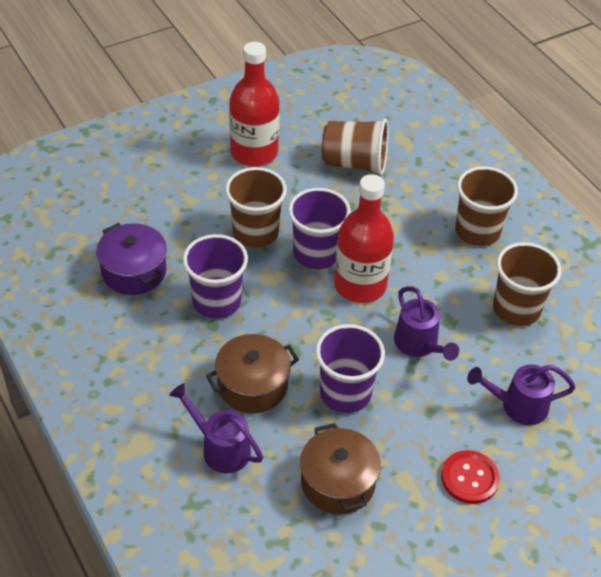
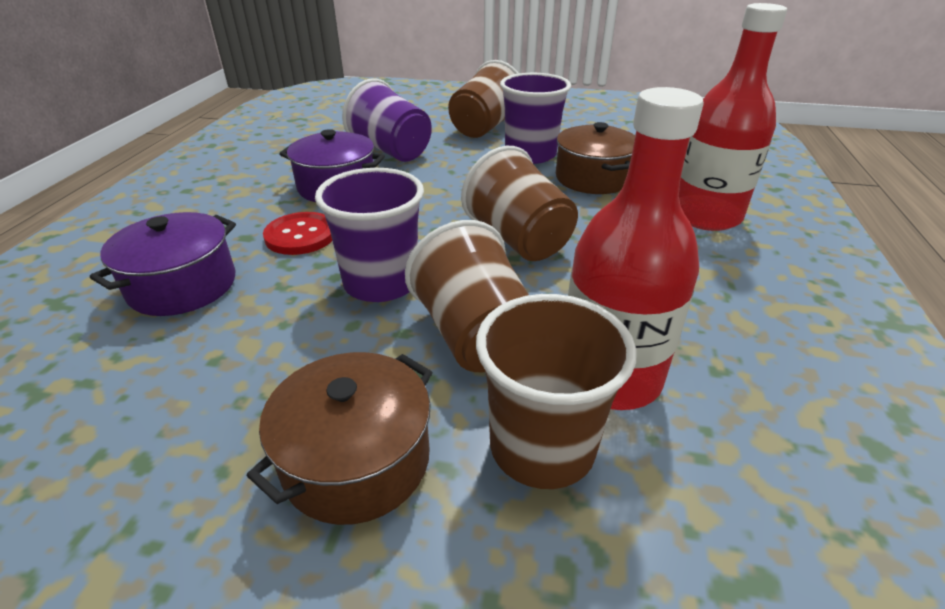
purple pot: [96,223,167,295] = 1 -> [90,212,236,316] [279,129,385,202] = 2
purple watering can: [169,383,263,473] [394,286,459,361] [467,364,576,425] = 3 -> none = 0

